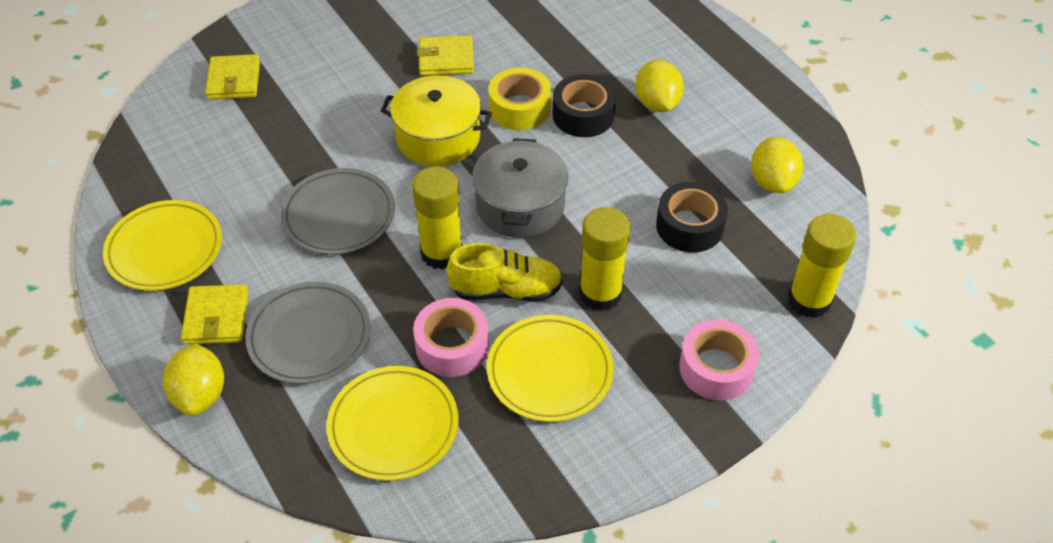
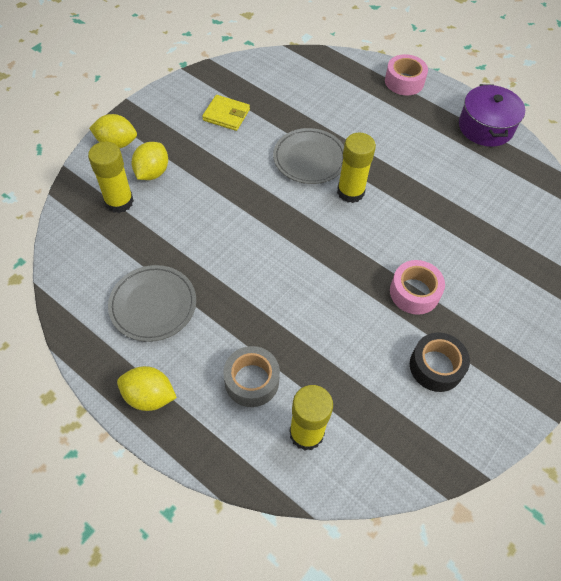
black tape: [553,74,616,137] [656,182,728,253] = 2 -> [410,332,470,392] = 1
grey pot: [472,138,568,238] = 1 -> none = 0
grey tape: none = 0 -> [223,346,280,407] = 1
purple pot: none = 0 -> [459,84,525,147] = 1
yellow plate: [103,200,222,291] [327,366,458,481] [487,315,614,422] = 3 -> none = 0
yellow pot: [381,75,492,166] = 1 -> none = 0
yellow shoe: [447,243,563,302] = 1 -> none = 0
yellow tape: [489,68,551,130] = 1 -> none = 0
yellow wallet: [181,284,249,345] [205,54,260,100] [417,35,474,76] = 3 -> [202,95,250,131] = 1

